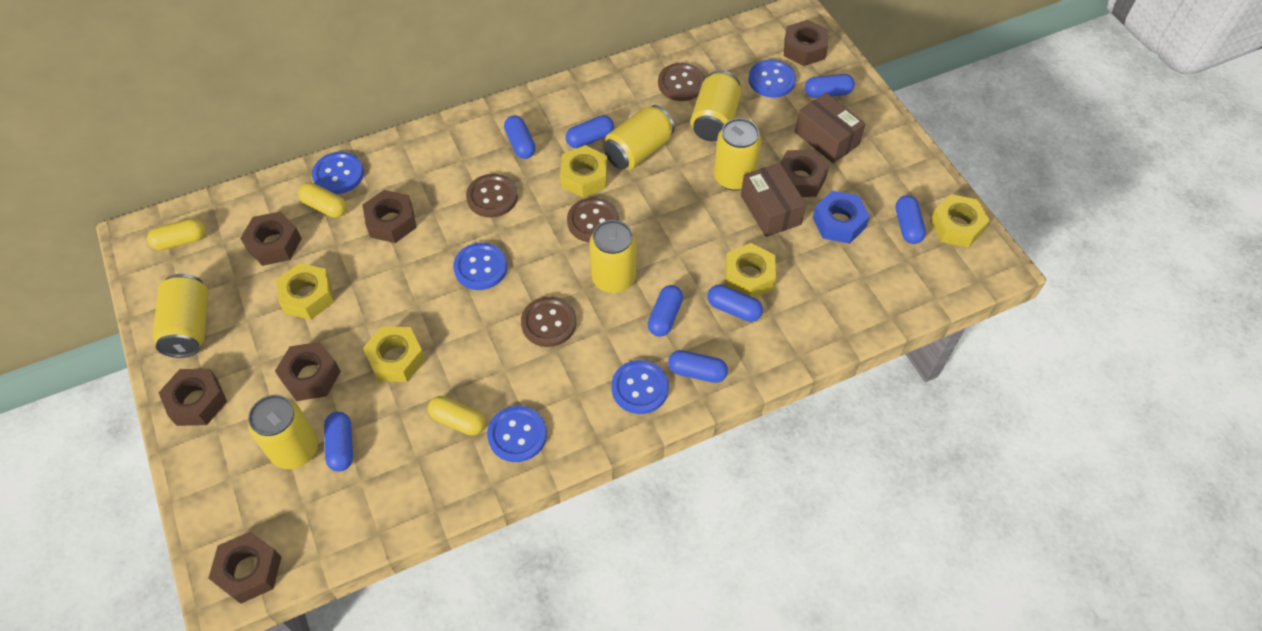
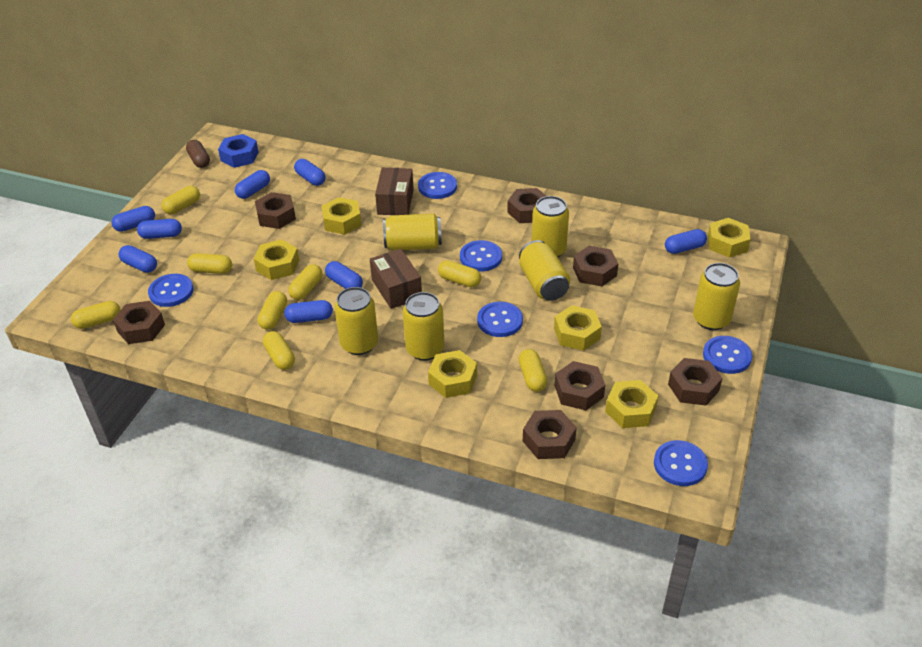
blue button: [312,152,364,194] [453,243,507,290] [487,406,547,462] [612,360,669,414] [749,59,796,98] = 5 -> [148,274,194,307] [418,172,457,199] [460,240,502,272] [477,302,523,337] [654,440,708,486] [703,336,752,374] = 6
brown button: [466,174,518,218] [521,296,576,347] [567,197,619,242] [658,63,705,101] = 4 -> none = 0
brown capsule: none = 0 -> [186,140,210,168] = 1
yellow capsule: [147,218,206,250] [298,183,347,218] [428,396,486,435] = 3 -> [71,301,121,329] [161,186,200,214] [187,253,232,274] [258,291,287,330] [263,331,295,370] [288,264,323,300] [438,260,481,287] [519,349,547,392] = 8
yellow nut: [276,263,334,320] [363,326,425,382] [560,145,607,198] [725,243,776,298] [930,194,990,248] = 5 -> [254,239,299,280] [321,197,362,235] [428,350,477,398] [554,305,602,351] [605,380,658,428] [708,218,751,258] = 6

